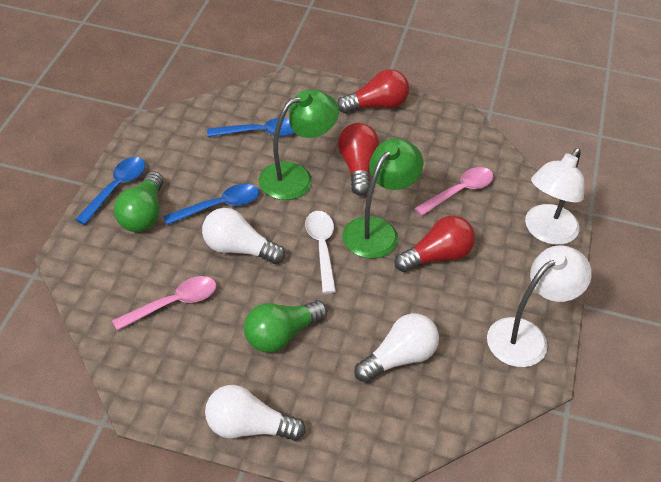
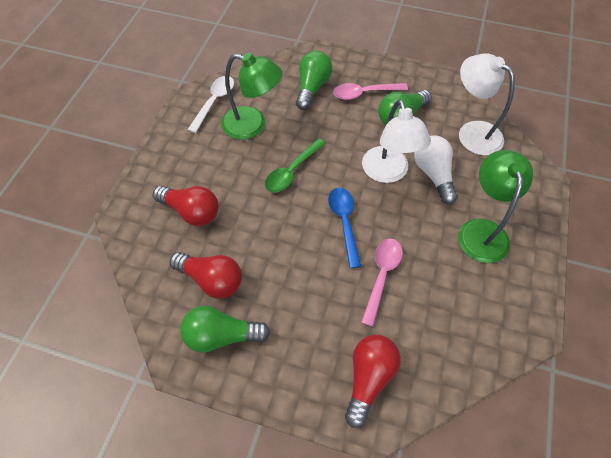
blue spoon: [75,157,145,225] [163,184,259,225] [207,118,295,137] = 3 -> [328,188,361,268] = 1
green light bulb: [114,171,164,232] [244,300,327,353] = 2 -> [180,306,270,353] [296,51,332,110] [378,90,432,125] = 3
green spoon: none = 0 -> [265,138,326,193] = 1
white light bulb: [202,208,285,264] [205,385,306,441] [354,313,439,383] = 3 -> [414,135,458,204] = 1

